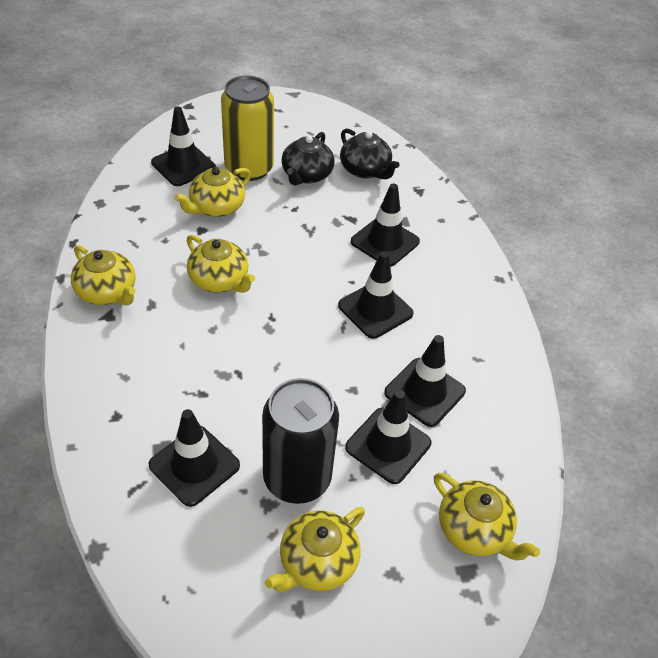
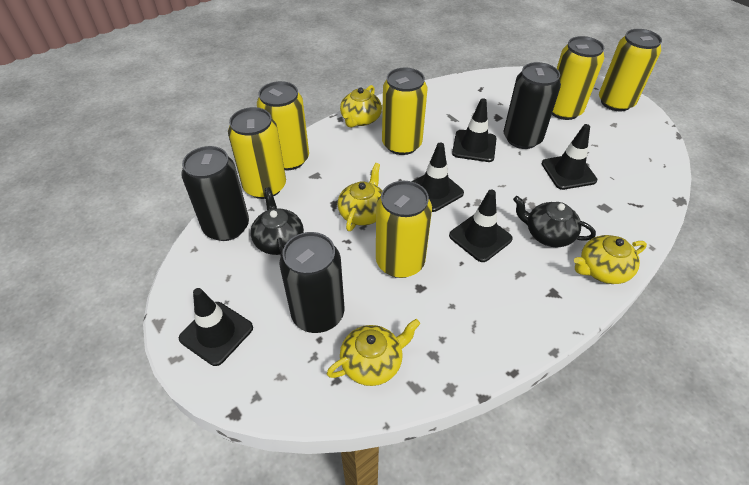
black can: [262,378,339,504] = 1 -> [181,146,249,241] [279,232,344,333] [504,62,561,149] = 3
black traffic cone: [149,409,240,507] [151,107,216,186] [338,251,414,339] [345,390,431,484] [351,183,420,267] [384,335,466,427] = 6 -> [179,288,253,366] [411,143,464,212] [449,189,513,262] [452,98,497,162] [542,124,597,190] = 5
yellow can: [221,76,274,181] = 1 -> [228,107,286,199] [257,81,309,170] [376,181,432,278] [382,68,427,155] [552,36,604,120] [599,29,662,111] = 6
yellow teapot: [71,245,136,305] [174,167,251,217] [187,235,255,293] [265,507,365,592] [434,473,540,560] = 5 -> [327,319,420,386] [338,163,382,231] [340,85,382,128] [574,235,647,284] = 4

